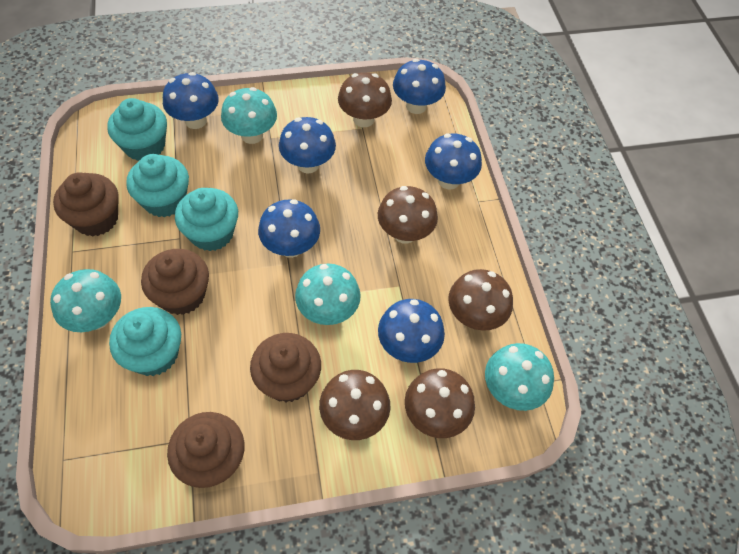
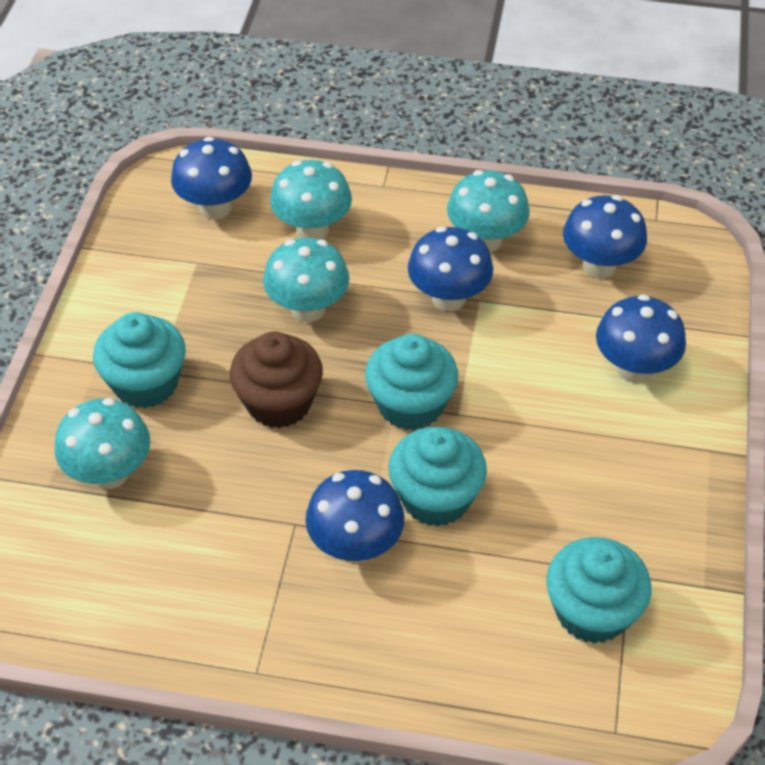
blue mushroom: [163,72,219,129] [258,199,320,258] [279,117,336,174] [378,299,445,363] [393,59,446,114] [425,133,482,190] = 6 -> [171,137,252,219] [305,470,405,563] [408,227,493,311] [563,195,647,278] [596,294,686,383] = 5
brown cupcake: [53,172,119,237] [141,249,209,315] [167,412,245,488] [250,333,321,402] = 4 -> [230,331,323,428] = 1
brown mushroom: [319,370,390,440] [338,72,392,127] [378,186,438,244] [405,368,475,438] [448,269,513,331] = 5 -> none = 0

